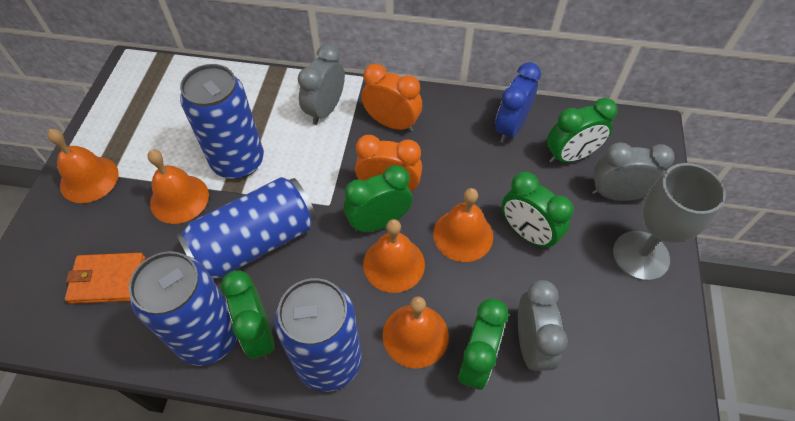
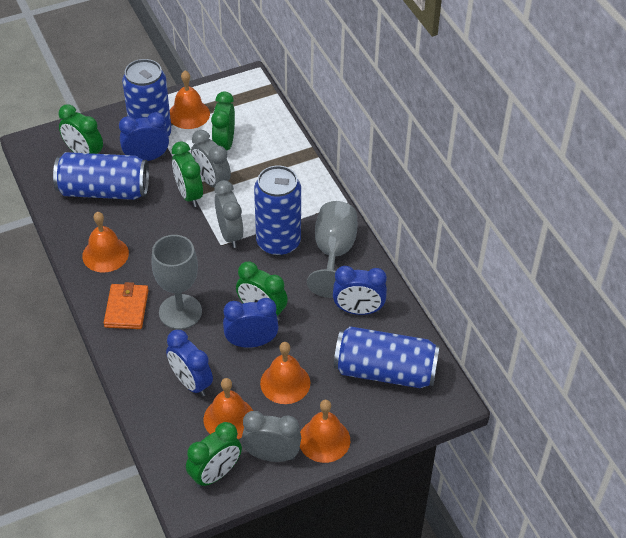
blue clock: [495,62,541,143] = 1 -> [119,112,169,161] [166,330,213,397] [223,298,279,348] [333,266,387,315] = 4
grey goblet: [613,163,726,281] = 1 -> [151,235,202,329] [307,201,357,298] = 2
orange clock: [355,135,422,193] [362,64,422,132] = 2 -> none = 0

